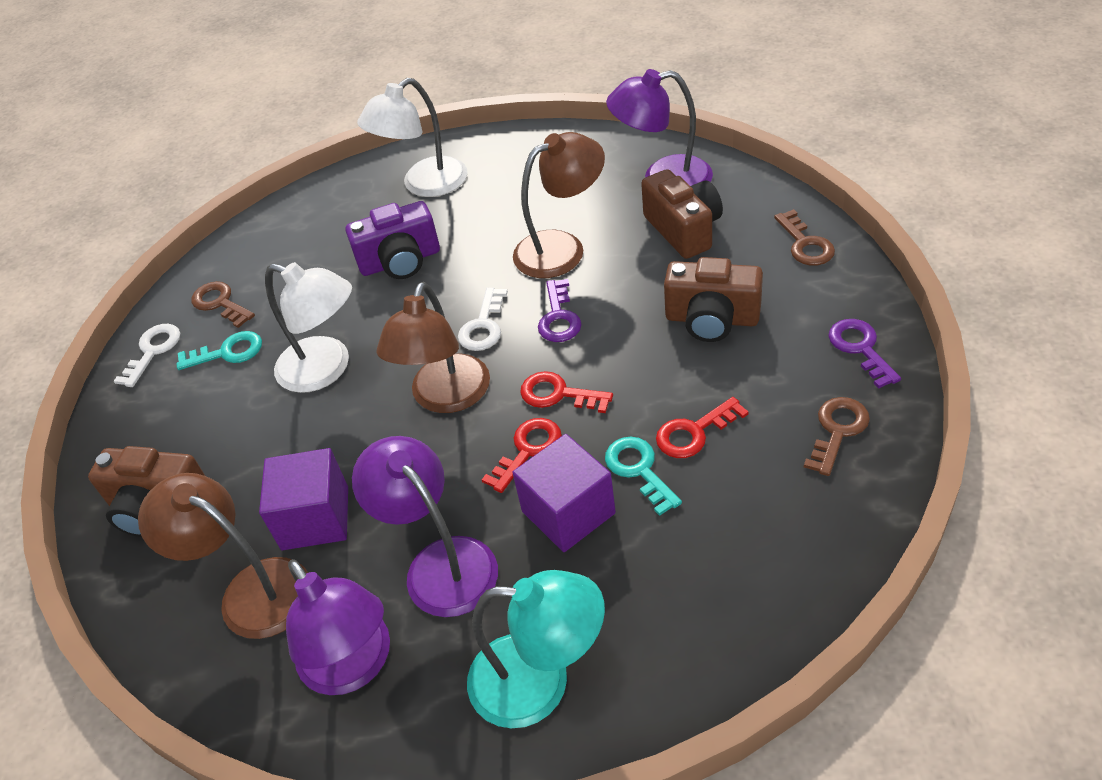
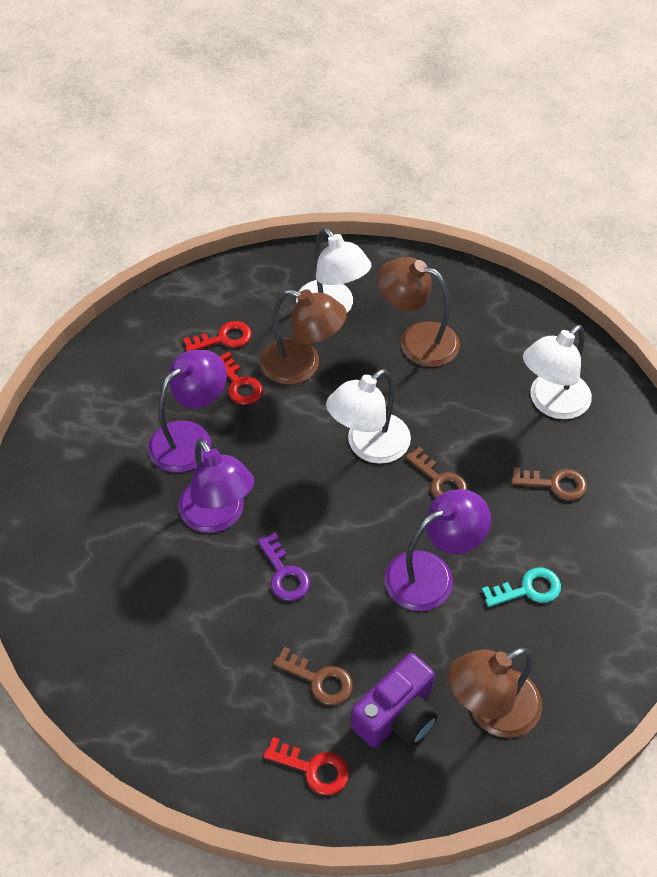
brown camera: [88,446,205,537] [641,169,723,259] [664,257,763,342] = 3 -> none = 0
purple cube: [259,448,348,550] [512,434,616,552] = 2 -> none = 0
purple key: [538,279,582,342] [829,319,901,389] = 2 -> [257,533,310,601] = 1
turquoise key: [176,331,262,370] [605,437,682,516] = 2 -> [482,568,561,607] = 1
turquoise lamp: [467,570,605,728] = 1 -> none = 0
white key: [114,324,180,387] [458,287,508,351] = 2 -> none = 0
white lamp: [265,262,352,393] [357,78,467,197] = 2 -> [296,228,371,313] [326,369,411,464] [523,325,592,419] = 3

